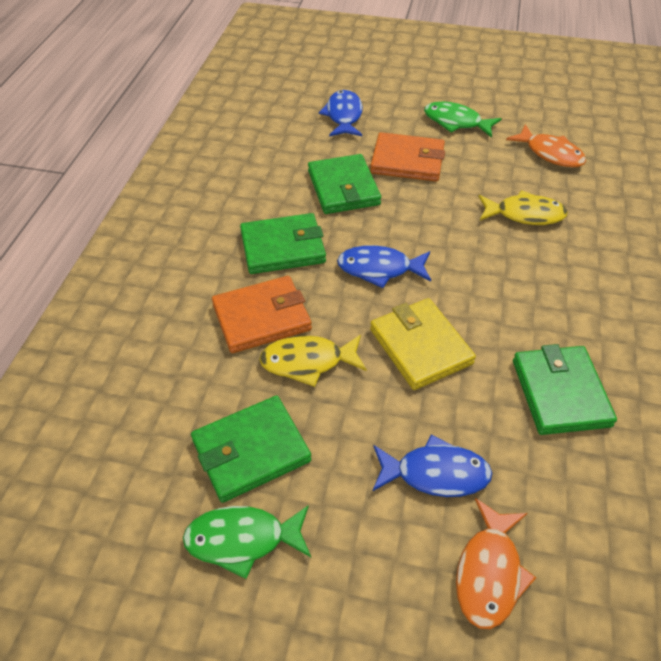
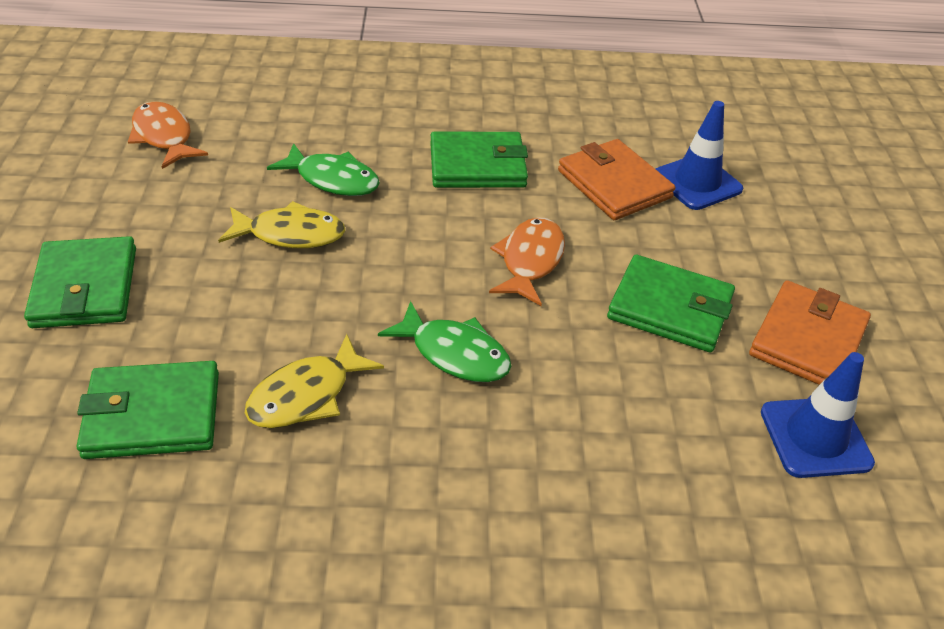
blue fish: [319,90,363,137] [337,245,431,288] [372,434,492,497] = 3 -> none = 0
blue traffic cone: none = 0 -> [656,101,743,210] [761,352,875,478] = 2
yellow wallet: [370,298,476,390] = 1 -> none = 0

